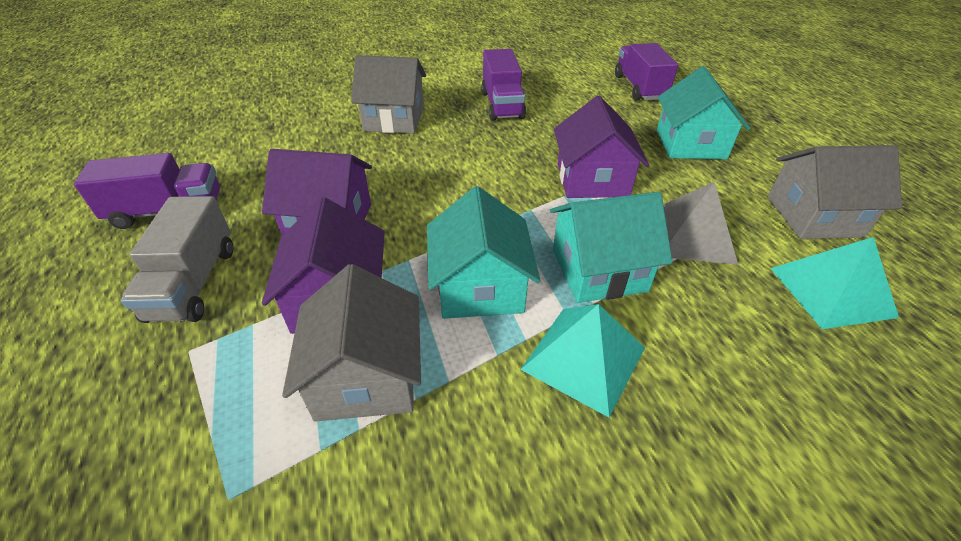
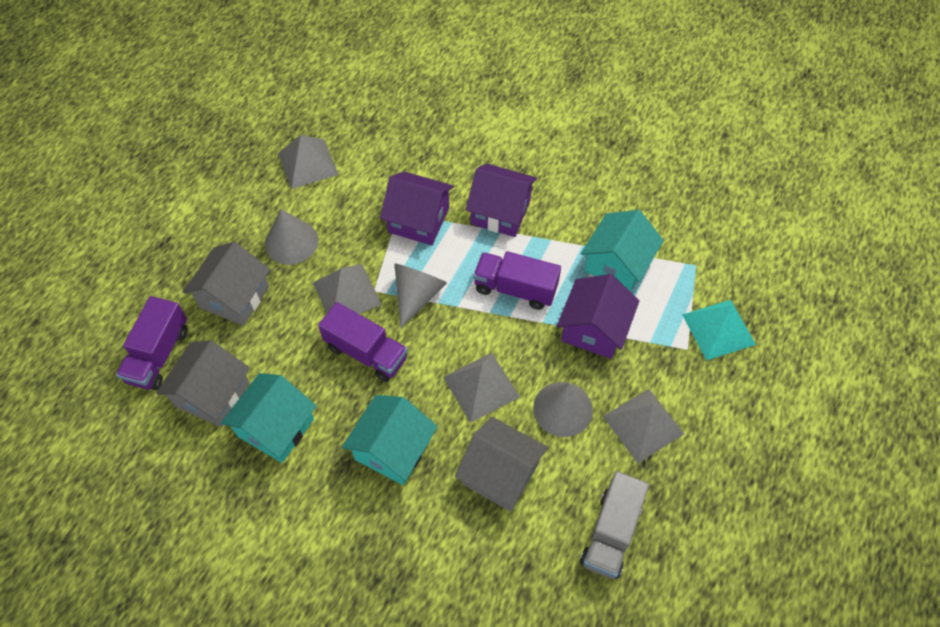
grey cone: none = 0 -> [265,209,318,265] [394,263,447,328] [533,382,593,437] = 3
grey pyramid: [663,182,738,265] = 1 -> [278,135,339,189] [313,264,382,314] [443,353,520,423] [603,389,684,463] = 4
turquoise pyramid: [520,304,645,418] [771,237,899,329] = 2 -> [682,300,756,361] = 1

